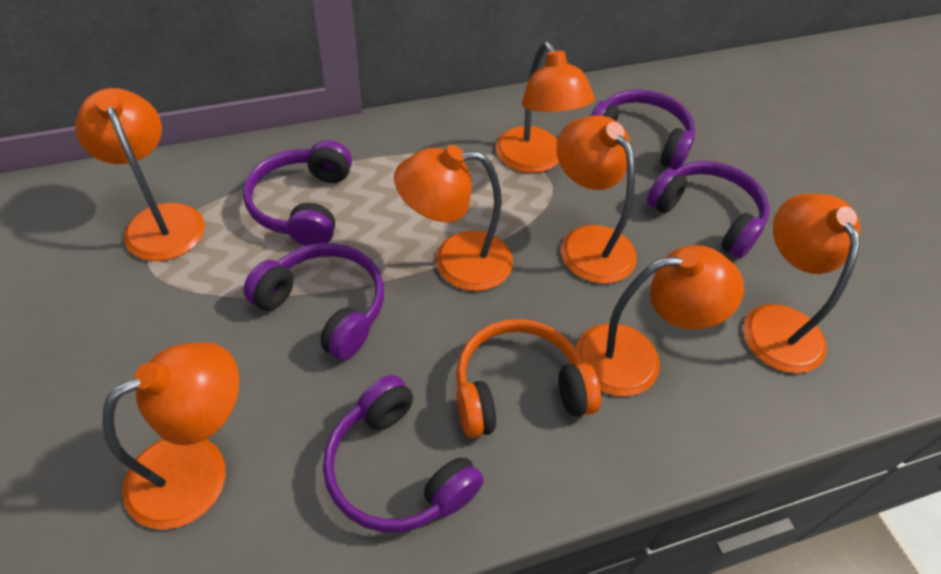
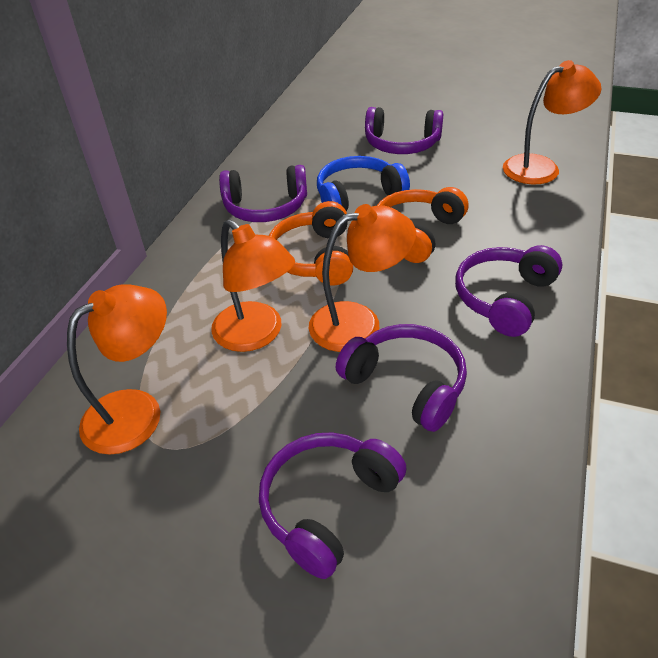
blue headphones: none = 0 -> [317,156,410,212] = 1
orange headphones: [456,319,601,438] = 1 -> [269,201,353,286] [377,187,468,263] = 2
orange lamp: [75,88,205,261] [103,342,240,530] [394,145,513,291] [496,42,595,173] [556,115,637,284] [576,245,744,396] [743,193,860,373] = 7 -> [67,284,167,455] [211,219,295,352] [309,204,416,352] [503,60,602,184] = 4

